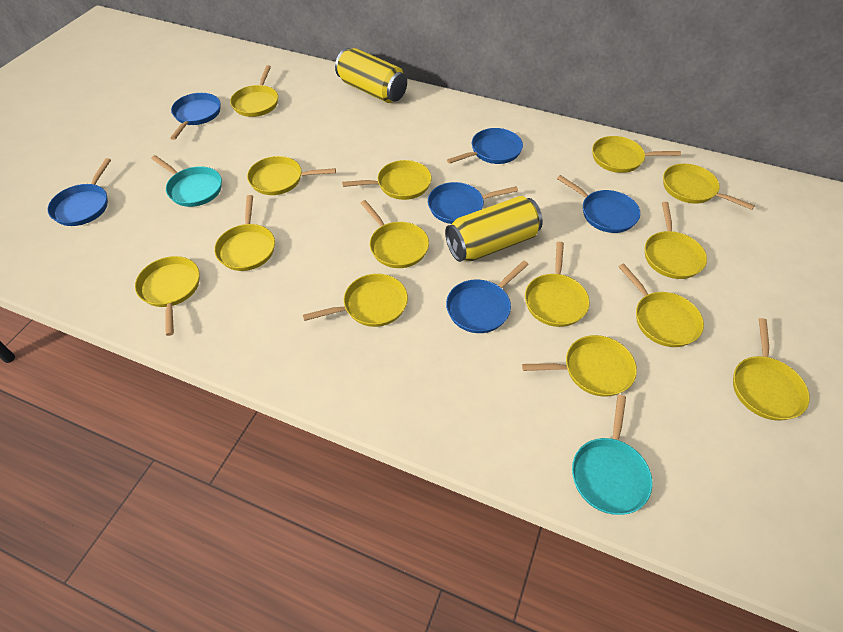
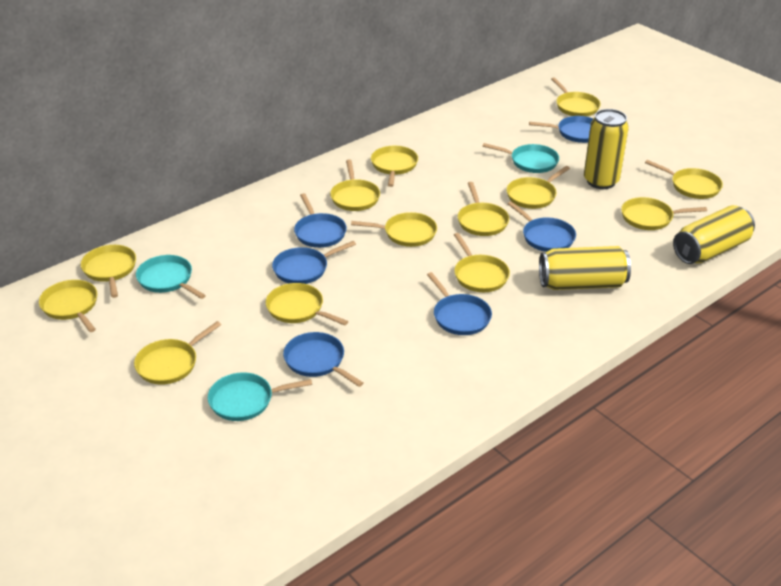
turquoise pan: [151,155,222,207] [572,395,652,515] = 2 -> [136,255,206,299] [208,372,312,421] [482,143,559,173] = 3
yellow can: [335,48,407,103] [445,196,543,262] = 2 -> [539,246,631,290] [584,109,629,189] [673,205,755,264] = 3
yellow pan: [135,256,200,336] [214,195,275,271] [230,65,278,117] [247,156,336,195] [303,274,408,327] [342,160,432,200] [361,200,429,268] [522,335,637,397] [525,242,590,327] [592,136,681,173] [618,263,704,347] [645,202,707,279] [663,164,755,210] [733,318,810,421] = 14 -> [39,280,97,332] [81,245,136,298] [134,321,221,385] [266,283,348,326] [330,159,380,211] [351,212,437,247] [371,146,418,187] [454,233,510,292] [458,182,509,236] [506,166,570,209] [551,77,601,116] [621,197,707,230] [645,160,723,199] = 13

